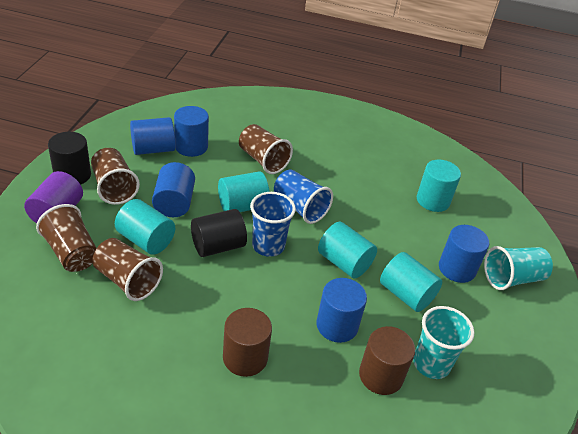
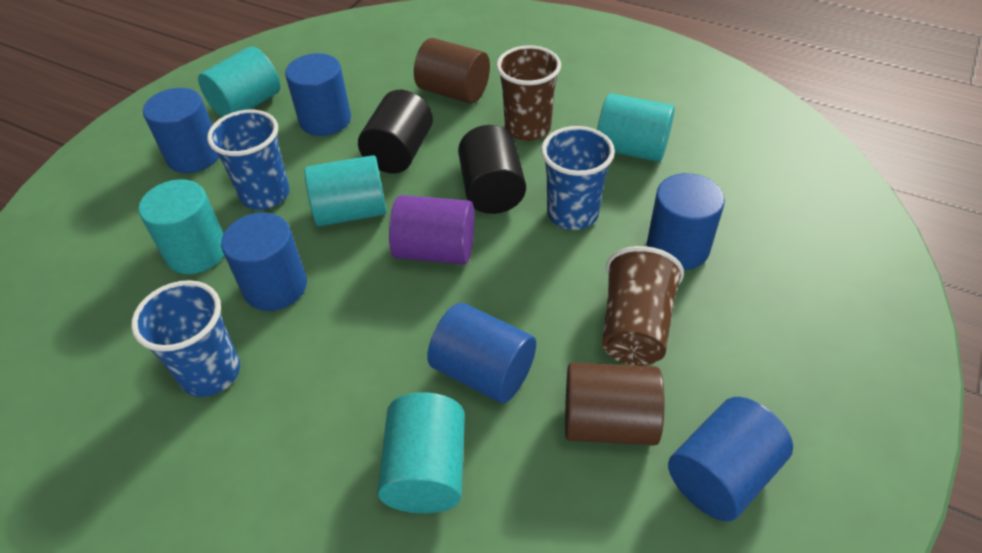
blue cup: [250,192,296,257] [274,169,333,224] = 2 -> [131,280,240,397] [207,110,290,210] [541,126,615,230] = 3
blue cylinder: [130,117,175,155] [152,162,195,217] [174,106,209,157] [317,278,367,343] [439,225,489,283] = 5 -> [143,88,219,173] [221,213,307,311] [285,53,351,136] [427,303,536,403] [647,173,725,270] [668,397,793,522] = 6
brown cup: [36,204,96,272] [91,148,140,205] [92,238,163,301] [239,124,293,174] = 4 -> [496,45,561,141] [602,246,684,366] = 2
turquoise cup: [413,306,474,379] [484,246,553,290] = 2 -> none = 0

